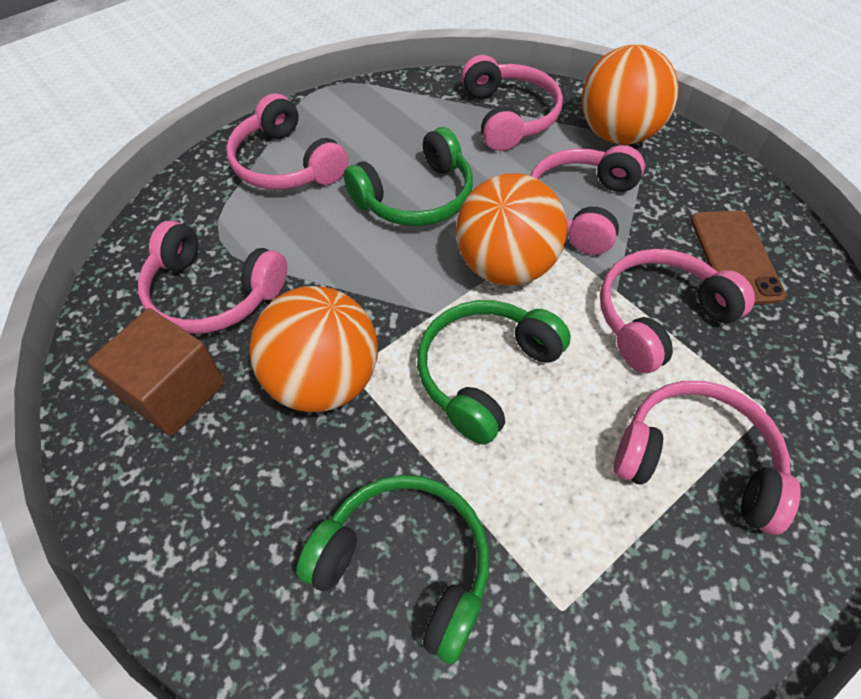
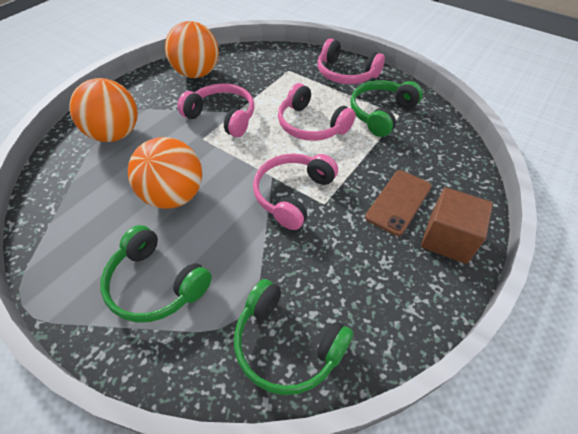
pink headphones: [138,220,287,334] [226,94,348,190] [461,55,563,151] [530,145,645,255] [600,249,755,373] [614,381,801,535] = 6 -> [178,83,254,137] [253,154,338,230] [278,83,356,141] [317,38,385,84] = 4

